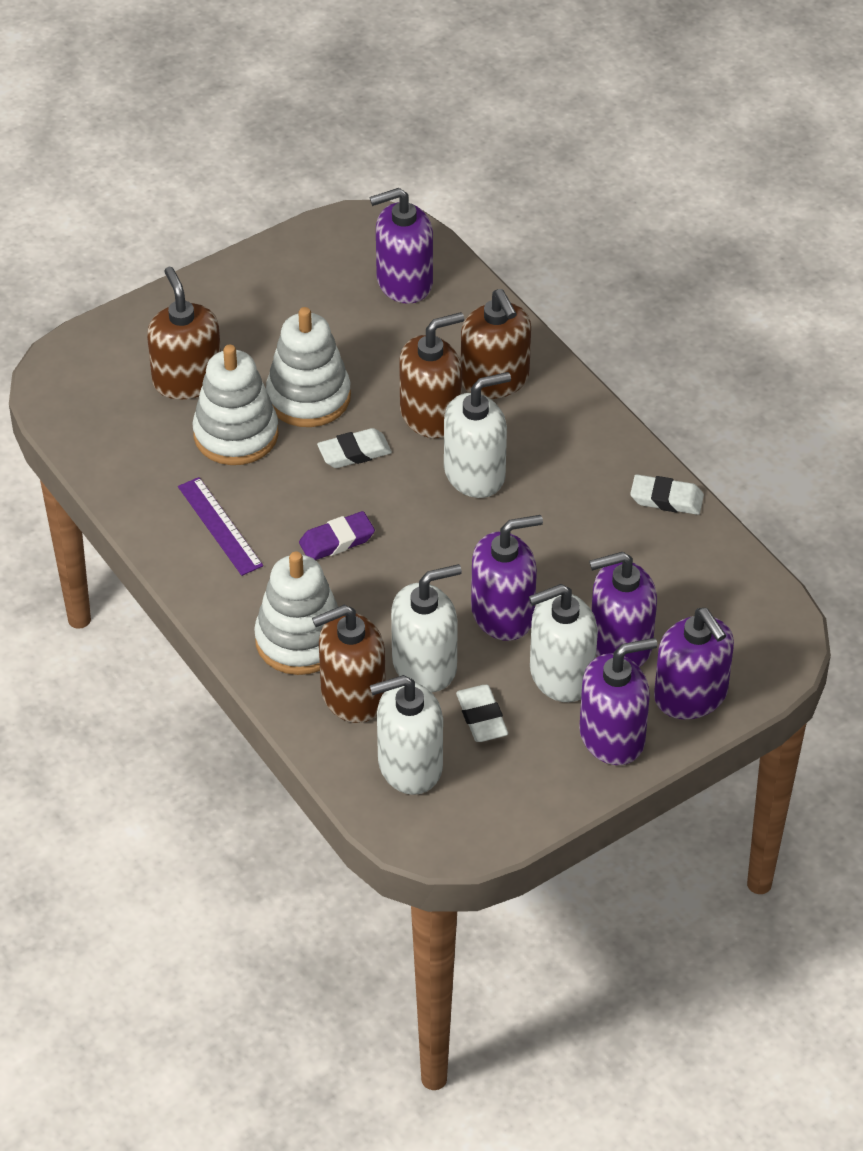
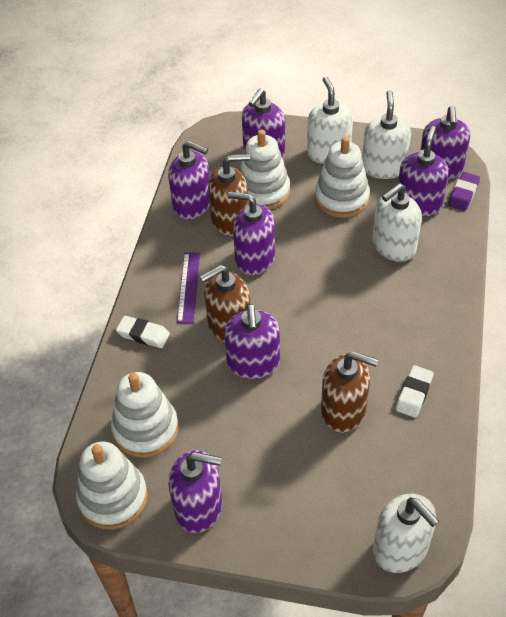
brown soap dispenser: [147,267,221,399] [312,605,386,723] [399,312,464,438] [461,289,531,399] = 4 -> [200,265,250,343] [208,154,250,236] [321,351,378,433] = 3
purple soap dispenser: [370,188,433,304] [471,515,543,641] [579,638,657,765] [589,552,657,667] [654,608,734,719] = 5 -> [168,141,210,219] [168,450,222,533] [224,304,280,379] [228,192,275,275] [242,89,285,158] [398,126,449,216] [420,106,470,180] = 7
white eraser: [317,428,392,468] [456,685,508,742] [630,475,704,515] = 3 -> [116,316,170,348] [396,365,434,418] = 2
white stacking toy: [192,345,279,465] [254,552,338,675] [266,307,351,427] = 3 -> [76,442,148,530] [111,372,179,458] [239,130,290,210] [315,136,370,218] = 4

